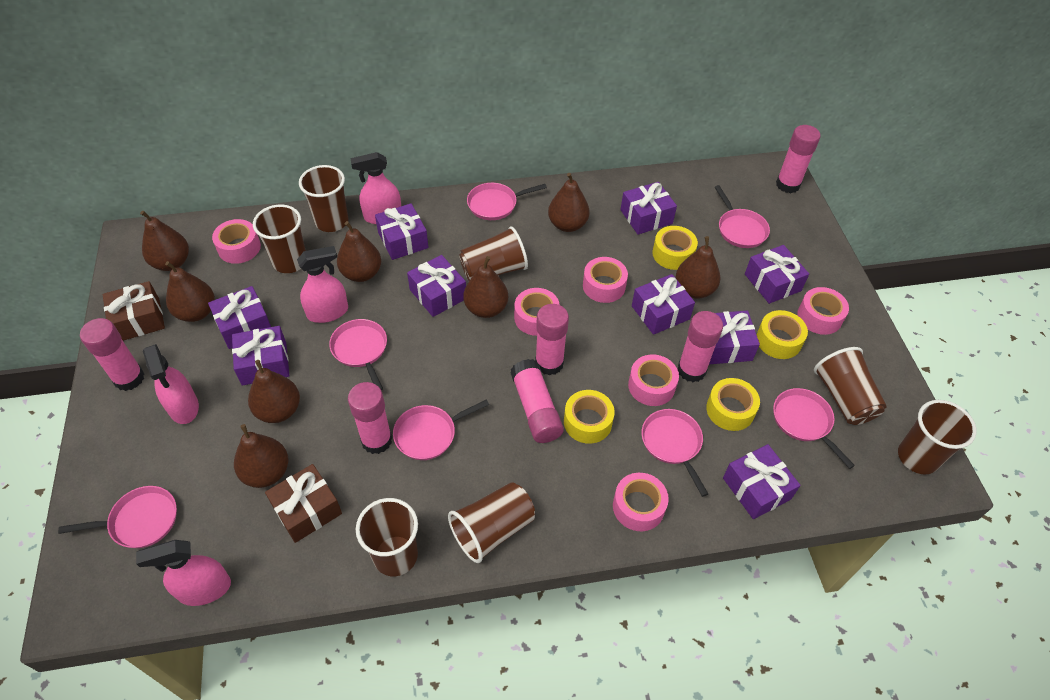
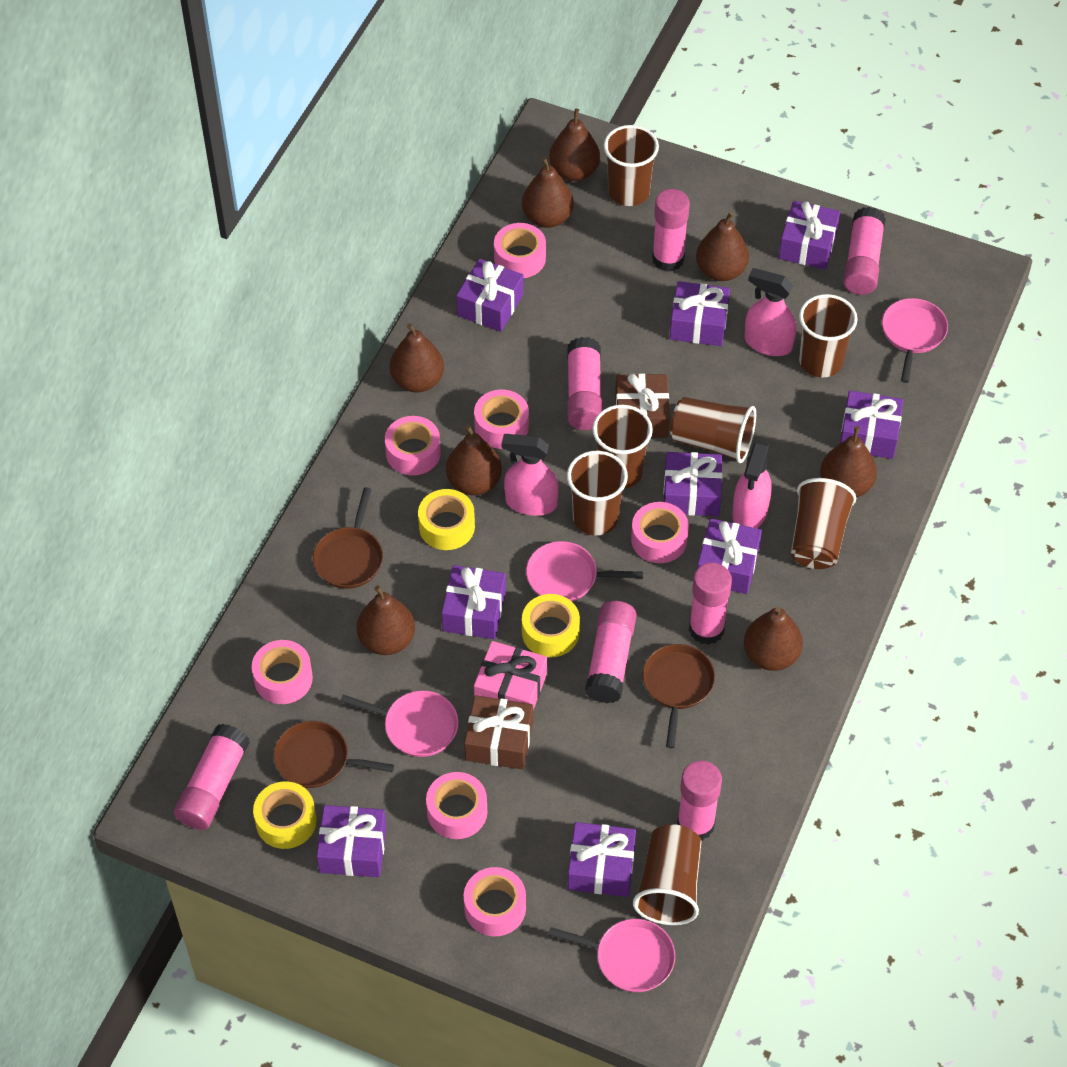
brown pan: none = 0 -> [273,721,394,788] [313,487,383,589] [642,644,715,748] = 3
pink gift: none = 0 -> [474,641,547,710] = 1
pink glue stick: [80,318,144,391] [348,382,392,454] [510,359,564,443] [535,304,569,376] [678,311,723,382] [776,125,820,193] = 6 -> [174,724,250,830] [567,337,603,430] [585,601,637,703] [652,189,690,272] [677,761,722,841] [689,563,732,645] [843,207,886,295] = 7
pink pan: [58,486,177,548] [329,319,387,390] [393,400,489,460] [467,183,547,220] [641,409,708,497] [715,185,770,248] [773,388,855,469] = 7 -> [340,691,459,757] [526,541,643,601] [548,919,675,992] [882,298,948,383] = 4
pink spray bottle: [136,540,231,606] [143,344,199,424] [297,246,348,323] [350,152,401,224] = 4 -> [502,434,559,516] [732,441,772,528] [744,268,796,356] = 3
pink tape: [212,219,261,264] [514,288,560,336] [583,257,628,303] [613,473,669,531] [628,355,679,406] [797,287,849,335] = 6 -> [252,640,313,704] [385,416,441,476] [426,772,487,839] [464,867,526,937] [474,390,529,449] [494,223,546,278] [631,502,689,563] = 7
yellow tape: [564,390,615,444] [652,226,698,270] [706,378,760,431] [756,310,808,359] = 4 -> [253,781,317,849] [418,489,475,550] [522,594,580,657] = 3

